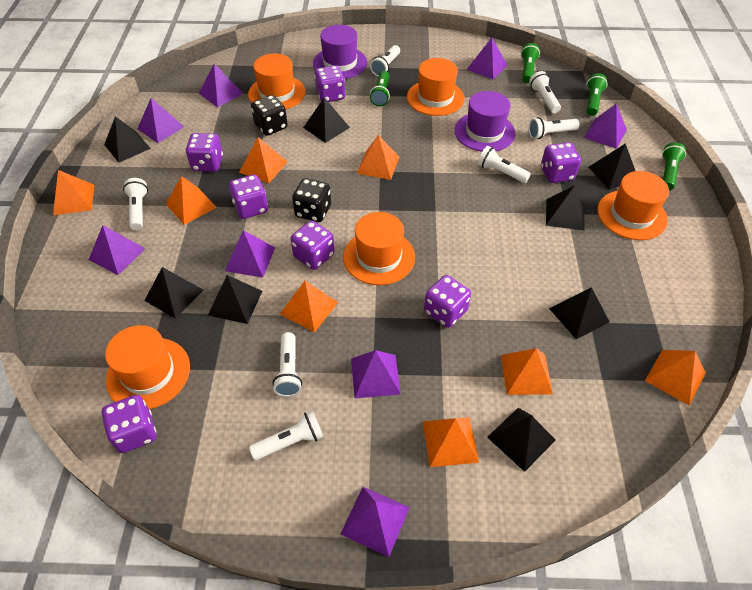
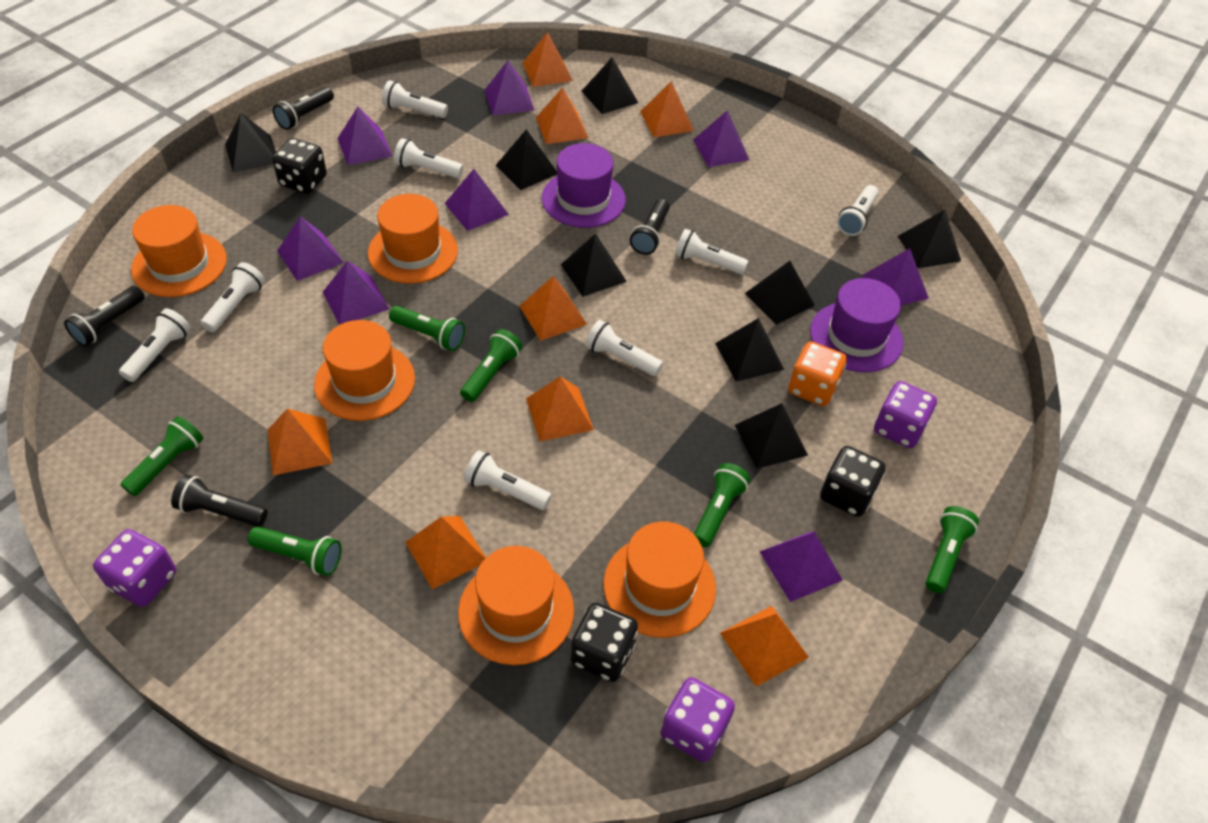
black dice: [251,95,288,136] [292,178,331,222] = 2 -> [272,138,327,194] [571,603,638,682] [820,446,885,517] = 3
black flashlight: none = 0 -> [64,286,145,346] [171,475,268,527] [273,87,334,130] [630,199,670,255] = 4
green flashlight: [370,71,390,106] [521,43,540,83] [587,73,608,116] [662,142,686,190] = 4 -> [121,416,204,496] [248,526,342,576] [389,306,465,351] [460,329,522,402] [694,463,750,547] [926,506,979,593] = 6
orange dice: none = 0 -> [788,341,847,406] = 1
purple dice: [102,395,156,453] [186,133,223,172] [229,174,268,219] [291,221,334,270] [314,65,345,102] [424,275,471,328] [541,142,581,183] = 7 -> [93,529,176,607] [661,677,735,762] [874,381,937,448] = 3
white flashlight: [123,178,148,230] [249,411,324,460] [273,332,302,397] [370,45,400,76] [478,146,531,183] [529,71,561,113] [529,117,580,139] = 7 -> [119,308,191,382] [201,262,265,332] [382,80,448,118] [394,138,464,178] [464,450,552,510] [585,320,663,376] [675,229,748,275] [837,185,879,236] = 8

